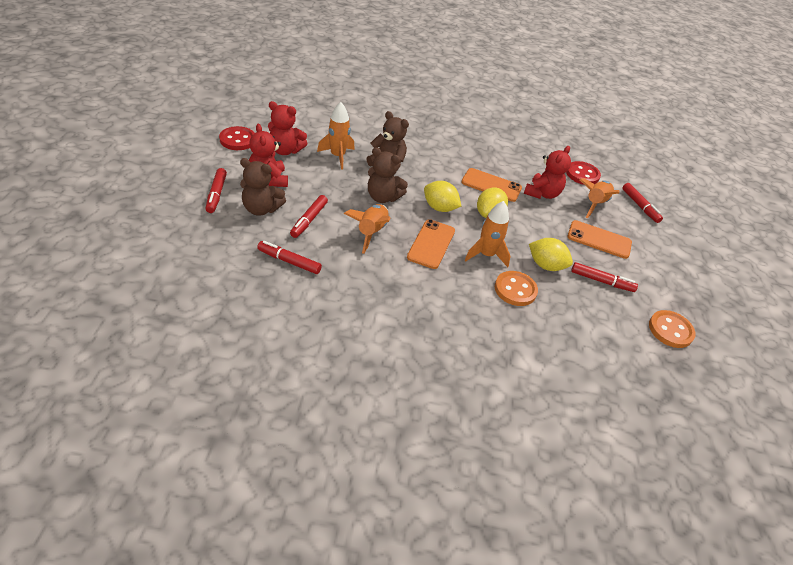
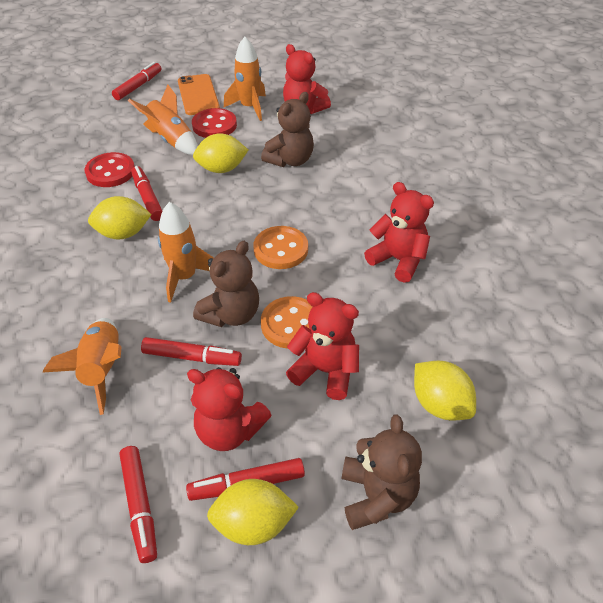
orange phone: [407,219,455,269] [462,168,522,202] [567,220,632,259] = 3 -> [178,74,220,115] = 1
red teddy bear: [249,124,288,187] [268,101,308,155] [524,146,571,199] = 3 -> [187,367,272,451] [283,44,331,114] [286,292,359,400] [364,182,434,283] = 4
yellow lemon: [424,181,461,212] [477,187,508,218] [529,238,573,271] = 3 -> [88,196,152,239] [193,133,248,173] [207,479,299,545] [414,361,476,420] = 4

